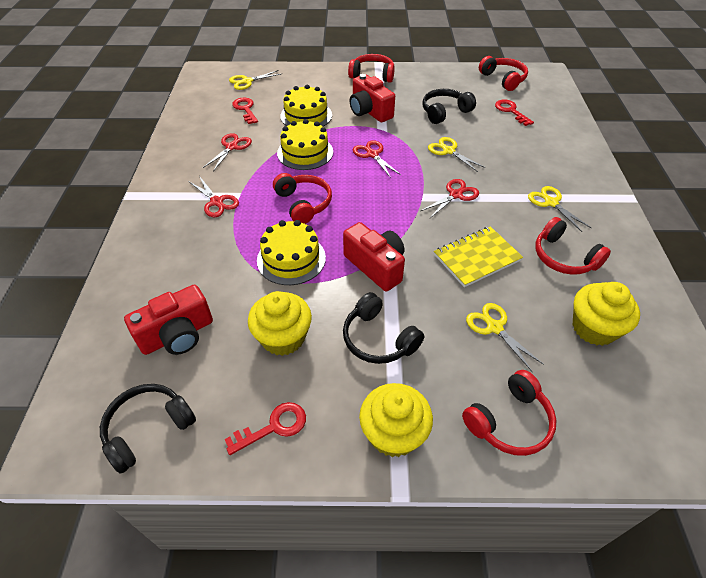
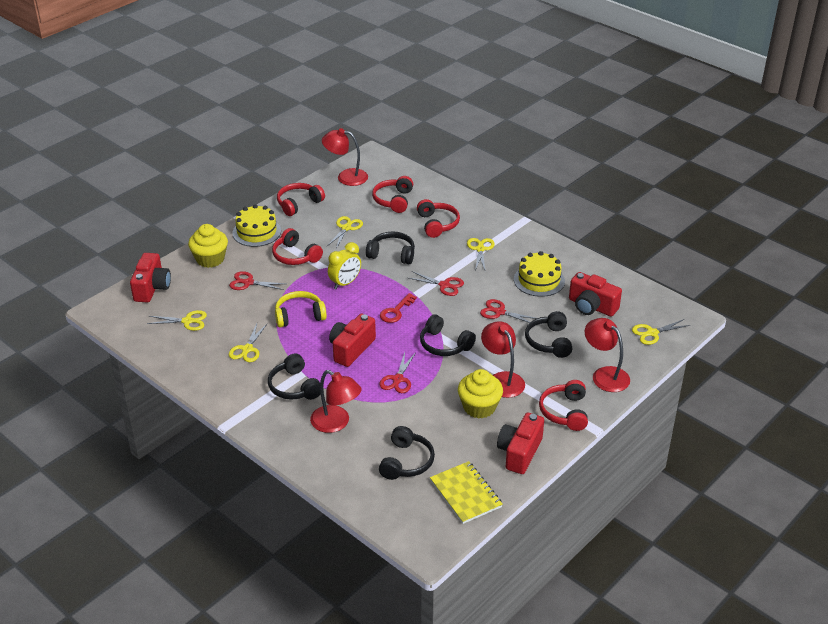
black headphones: [100,384,196,474] [343,292,424,364] [423,89,476,124] = 3 -> [268,353,320,400] [366,231,415,264] [379,426,435,480] [420,314,476,356] [525,311,572,358] = 5
red camera: [124,285,213,355] [343,222,405,291] [350,74,395,122] = 3 -> [130,253,171,302] [329,314,376,367] [497,413,544,474] [569,272,622,316] = 4
red key: [224,402,306,455] [232,98,258,124] [495,100,534,126] = 3 -> [380,293,417,323] = 1
red lamp: none = 0 -> [310,370,362,433] [322,128,368,186] [481,321,525,398] [585,318,630,392] = 4
yellow cake: [257,220,326,285] [277,119,333,170] [280,85,332,127] = 3 -> [232,204,281,247] [514,251,565,297] = 2
yellow clock: none = 0 -> [328,242,361,290] = 1
yellow cupcake: [248,291,312,356] [359,383,433,457] [573,282,640,346] = 3 -> [188,224,228,268] [458,369,503,419] = 2
yellow headphones: none = 0 -> [275,291,327,327] = 1
yellow scissors: [229,70,281,90] [428,137,486,172] [466,303,544,371] [528,186,591,232] = 4 -> [147,310,207,331] [229,323,267,362] [327,216,363,249] [467,238,495,272] [632,319,690,345] = 5

